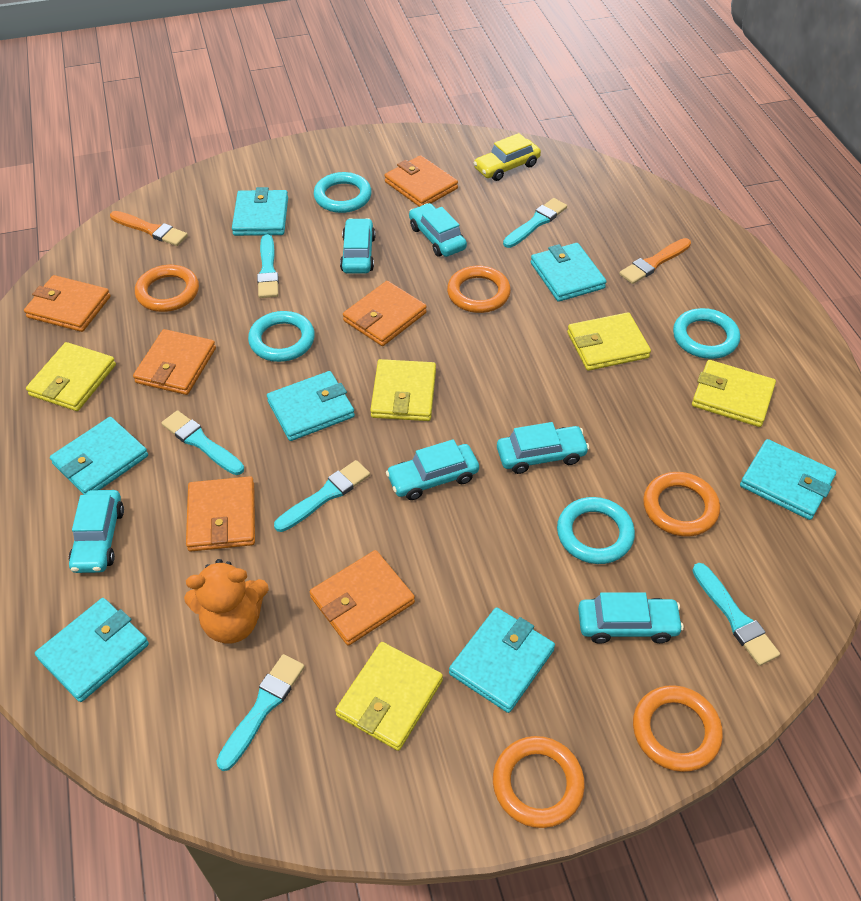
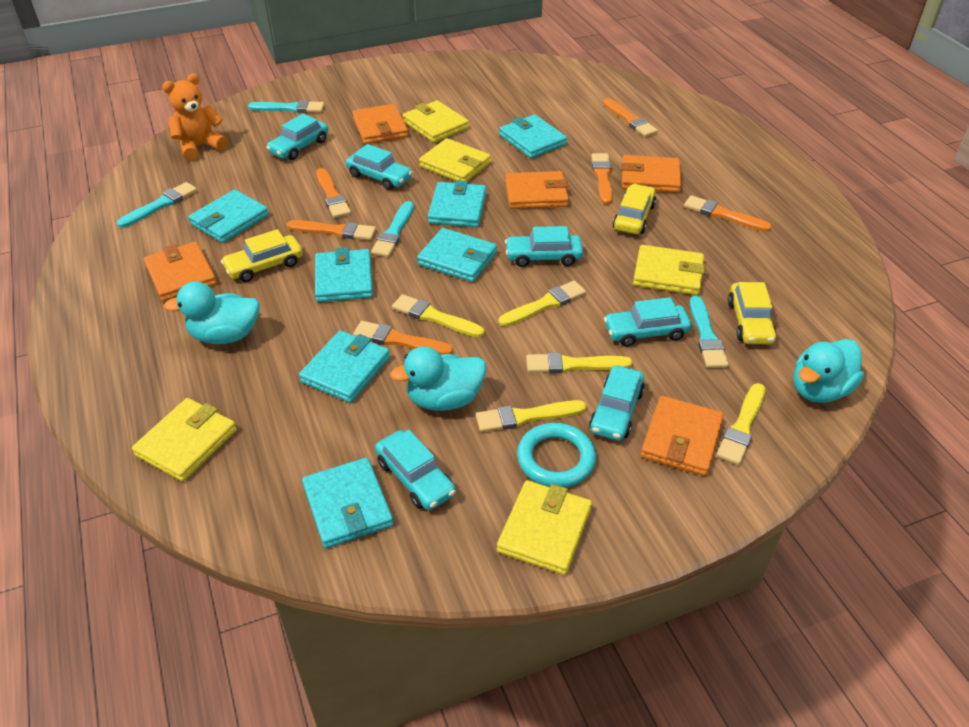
orange brush: [110,211,188,246] [619,238,691,284] = 2 -> [287,220,376,240] [316,168,351,218] [353,321,453,355] [591,153,613,204] [603,98,658,137] [684,195,772,232] = 6
orange ring: [135,265,199,312] [447,266,511,313] [493,736,585,828] [633,685,723,772] [643,472,720,537] = 5 -> none = 0
orange wallet: [24,275,111,332] [133,329,216,395] [186,476,255,552] [310,550,415,646] [343,281,427,346] [384,155,458,207] = 6 -> [144,242,217,301] [352,104,408,144] [505,171,569,209] [621,155,681,193] [641,396,724,476] = 5
turquoise brush: [161,410,244,475] [216,654,305,771] [257,234,279,298] [274,460,370,532] [503,198,567,248] [692,563,780,666] = 6 -> [117,182,197,228] [248,100,324,113] [371,201,414,257] [690,296,729,368] = 4
turquoise duck: none = 0 -> [164,282,260,344] [390,346,486,411] [794,339,864,403] = 3
turquoise ring: [248,311,315,362] [314,172,372,213] [557,497,635,564] [673,308,740,359] = 4 -> [517,423,596,488] = 1
yellow brush: none = 0 -> [392,294,485,338] [476,400,586,432] [498,281,586,327] [526,352,632,374] [716,383,765,465] = 5
yellow car: [473,133,541,181] = 1 -> [221,229,303,282] [613,184,656,234] [728,282,776,344] = 3

